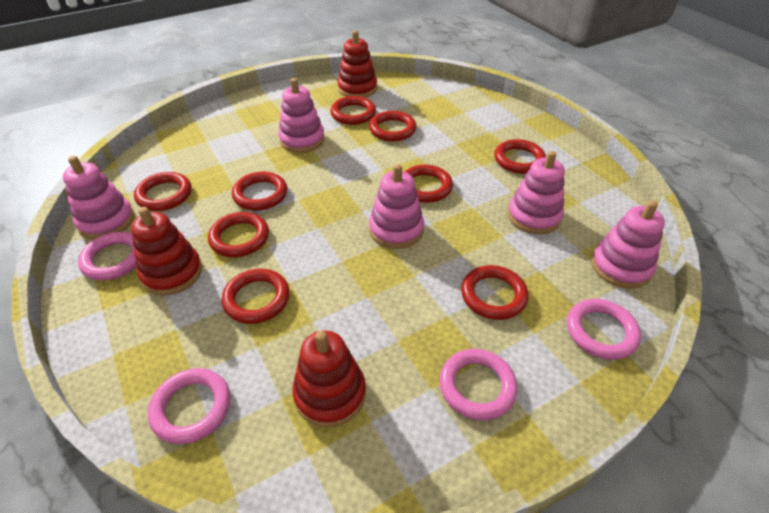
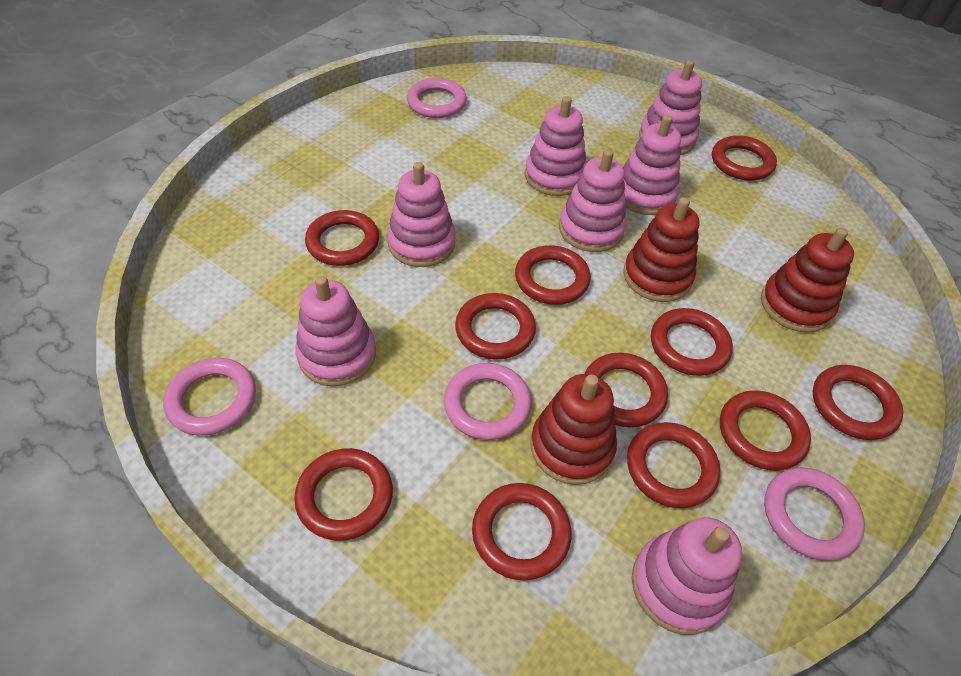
pink stacking toy: [63,156,134,240] [278,78,325,153] [369,164,424,249] [508,151,565,234] [591,200,665,289] = 5 -> [295,276,376,386] [387,162,455,267] [525,96,586,196] [559,149,626,252] [623,115,681,215] [632,517,742,635] [639,60,702,155] = 7
red ring: [134,172,191,211] [208,212,269,257] [221,269,290,324] [232,171,287,211] [330,96,376,125] [369,111,417,141] [404,165,453,203] [461,265,529,320] [494,139,546,174] = 9 -> [294,448,393,541] [305,210,379,266] [455,293,536,359] [472,483,571,580] [515,245,590,305] [584,353,668,427] [627,422,720,508] [651,308,733,376] [712,135,777,181] [720,390,811,471] [813,365,903,440] = 11

